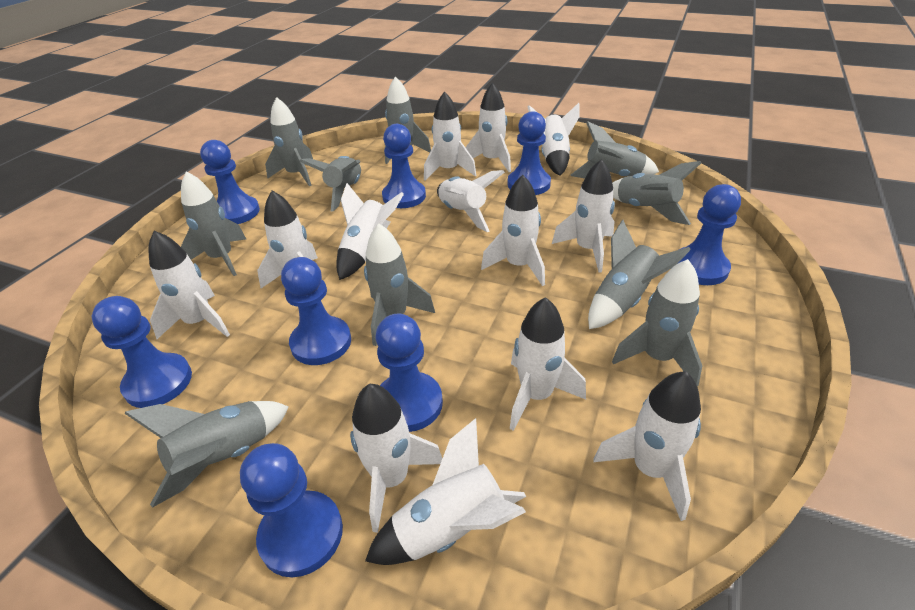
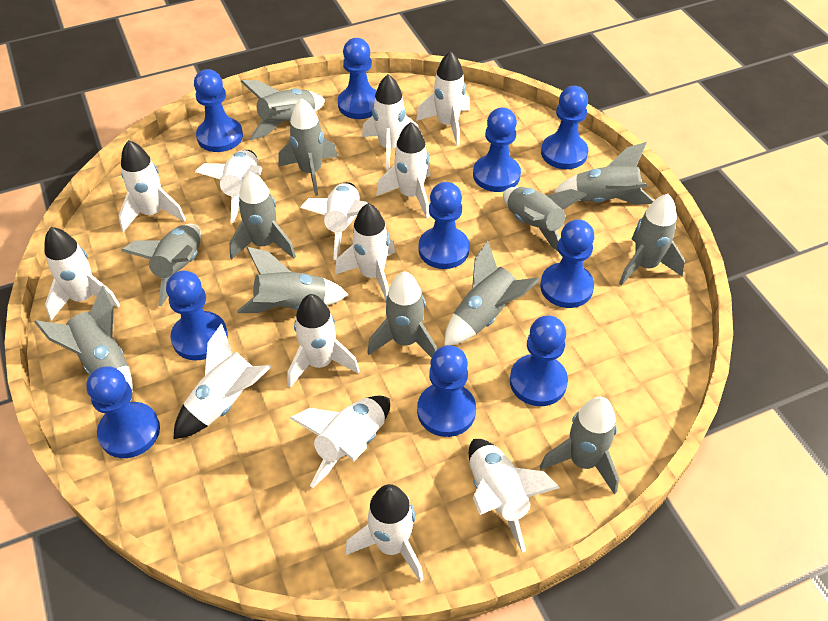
blue pawn: [92,296,192,408] [200,140,260,224] [240,443,343,577] [281,257,351,365] [376,314,443,432] [382,124,426,208] [508,111,551,195] [679,184,741,285] = 8 -> [86,366,160,458] [166,271,228,360] [194,69,243,152] [338,38,377,119] [417,345,476,437] [419,182,470,269] [473,107,521,192] [510,316,568,406] [540,219,595,308] [541,86,588,169] = 10
grey rocket: [125,401,289,508] [181,171,246,276] [265,97,313,186] [300,156,361,211] [364,224,435,346] [385,76,431,164] [571,121,659,178] [588,220,691,329] [612,161,701,225] [612,259,702,386] = 10 -> [34,286,133,401] [121,224,201,306] [229,172,296,260] [237,247,348,313] [241,80,326,140] [279,98,338,196] [367,271,437,358] [444,240,540,346] [503,187,587,252] [540,397,619,494] [554,142,654,205] [619,194,685,286] = 12

